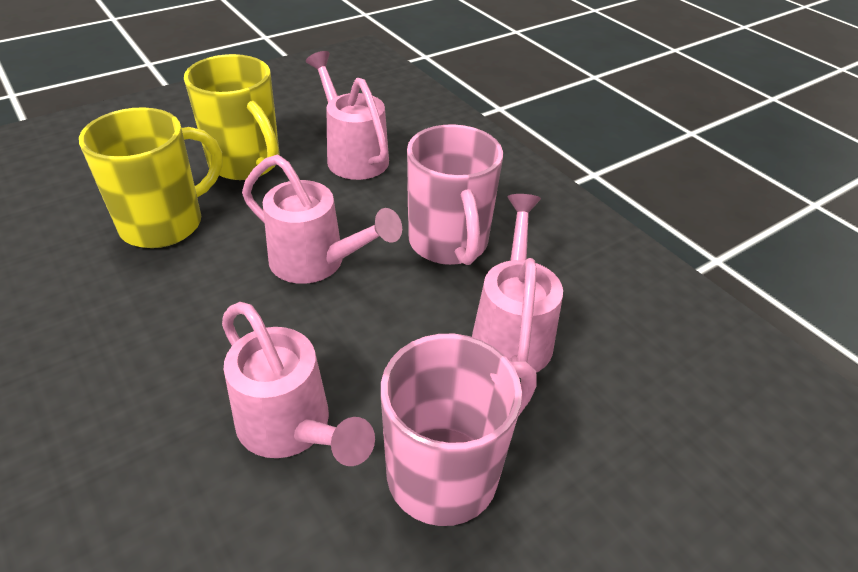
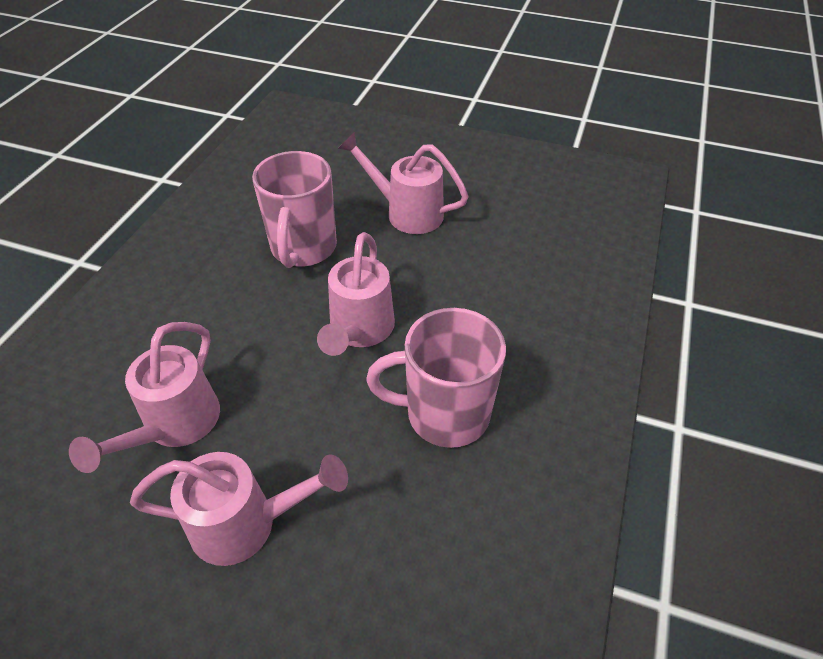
yellow mug: [79,107,222,248] [184,54,280,180] = 2 -> none = 0

